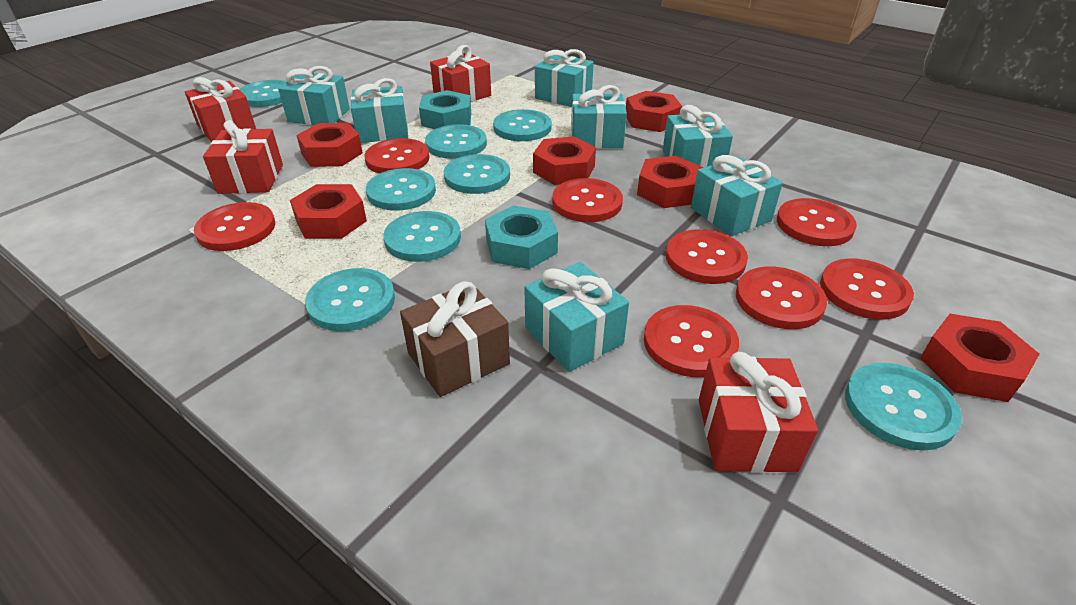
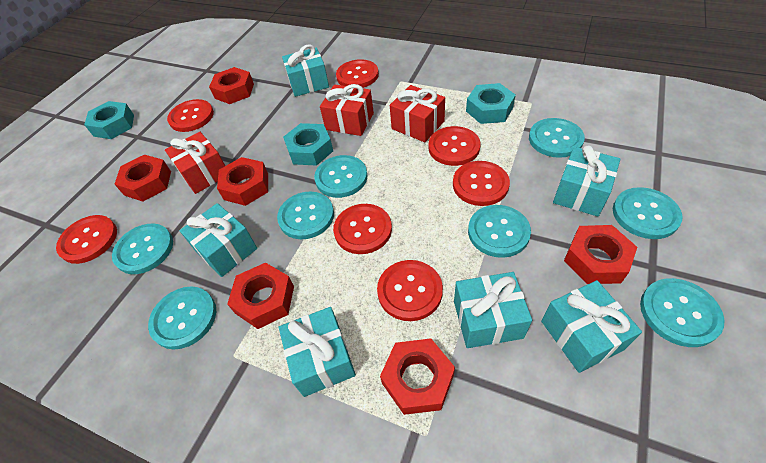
brown gift: [400,281,510,397] = 1 -> none = 0
red button: [194,202,275,251] [364,138,429,174] [552,178,623,222] [644,305,739,377] [666,229,748,284] [736,266,827,329] [777,198,857,246] [820,259,914,320] = 8 -> [56,215,117,264] [167,99,214,132] [333,204,392,254] [336,59,379,88] [377,260,443,321] [428,126,481,166] [453,161,510,206] = 7
red gift: [185,77,256,142] [203,120,283,194] [430,45,491,102] [699,352,818,473] = 4 -> [165,132,225,194] [320,84,374,136] [390,85,445,142] = 3
turquoise gift: [278,66,350,125] [351,78,408,143] [524,262,629,372] [535,49,594,107] [571,85,627,149] [663,105,733,168] [691,155,783,236] = 7 -> [179,203,257,277] [279,307,356,397] [282,44,329,97] [454,272,532,348] [541,280,642,373] [553,145,621,217] = 6
turquoise nut: [419,90,471,129] [485,205,558,269] = 2 -> [84,101,134,139] [283,123,333,166] [466,83,516,124] = 3

